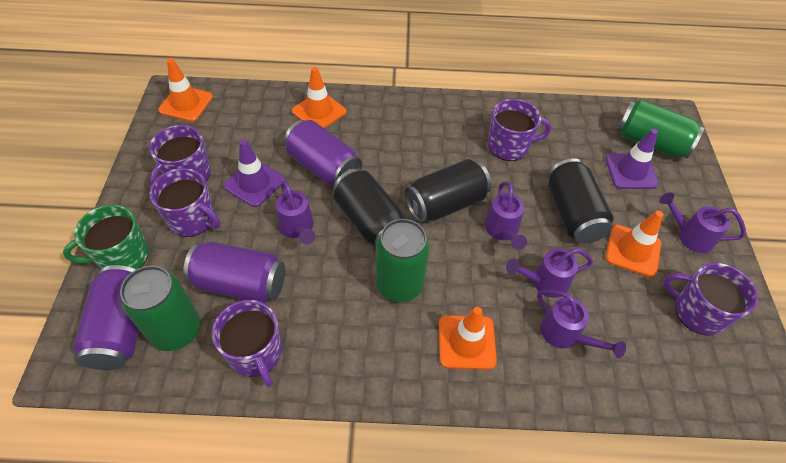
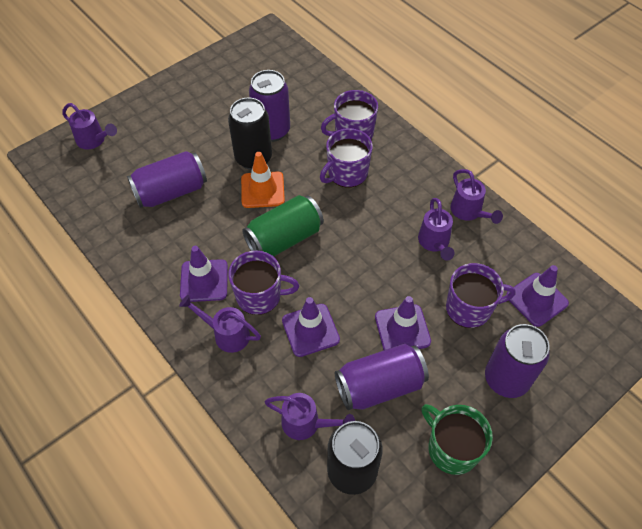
black can: [333,169,405,247] [405,159,491,223] [548,158,614,243] = 3 -> [228,97,272,170] [327,421,383,495] = 2
green can: [120,266,200,351] [376,219,430,302] [617,99,705,159] = 3 -> [242,195,324,257] = 1
orange traffic cone: [158,59,213,122] [292,67,346,129] [439,307,497,370] [605,211,663,277] = 4 -> [241,152,285,208] = 1
purple can: [73,265,139,370] [183,242,285,303] [284,120,362,186] = 3 -> [127,151,207,208] [249,70,290,142] [335,344,429,410] [485,324,550,398] = 4
purple mug: [149,125,211,186] [150,168,221,237] [212,300,282,387] [488,99,552,161] [663,263,758,336] = 5 -> [228,251,299,315] [320,128,373,188] [321,90,378,139] [446,263,516,328] = 4
purple traffic cone: [223,140,285,207] [605,129,659,189] = 2 -> [180,246,228,302] [282,297,340,357] [375,296,431,350] [506,265,569,327] = 4

